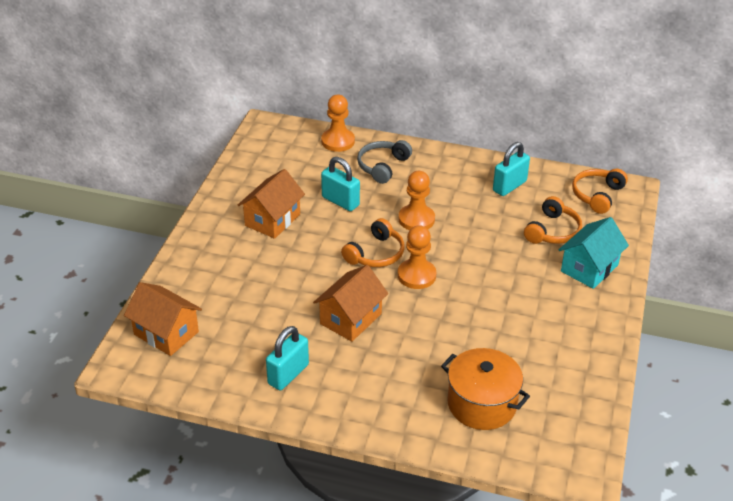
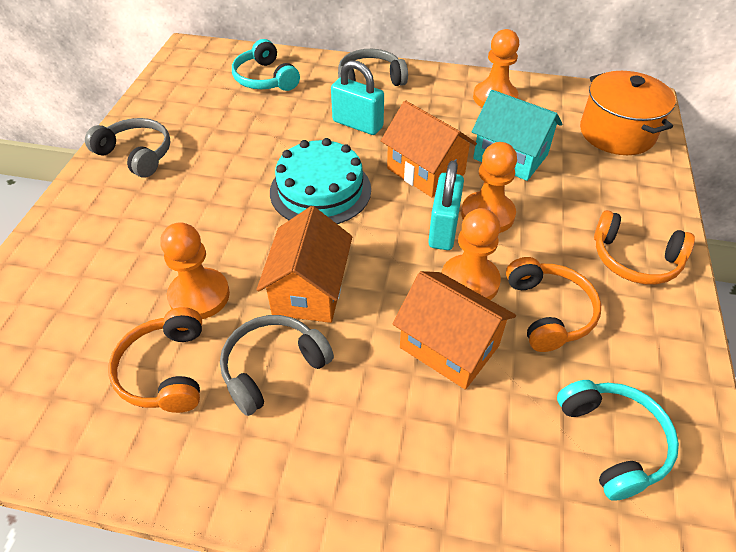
grey headphones: [357,140,412,184] = 1 -> [85,118,171,178] [220,315,334,416] [338,49,408,86] = 3
orange pawn: [321,95,355,152] [398,171,435,230] [398,225,436,289] = 3 -> [160,222,230,319] [441,208,501,300] [461,142,517,233] [473,29,519,108] = 4
turquoise cake: none = 0 -> [270,138,371,224] = 1
turquoise headphones: none = 0 -> [232,39,300,91] [557,380,679,500] = 2
turquoise padlock: [266,326,309,390] [321,157,360,211] [493,142,530,196] = 3 -> [331,60,384,135] [428,161,464,250] = 2

